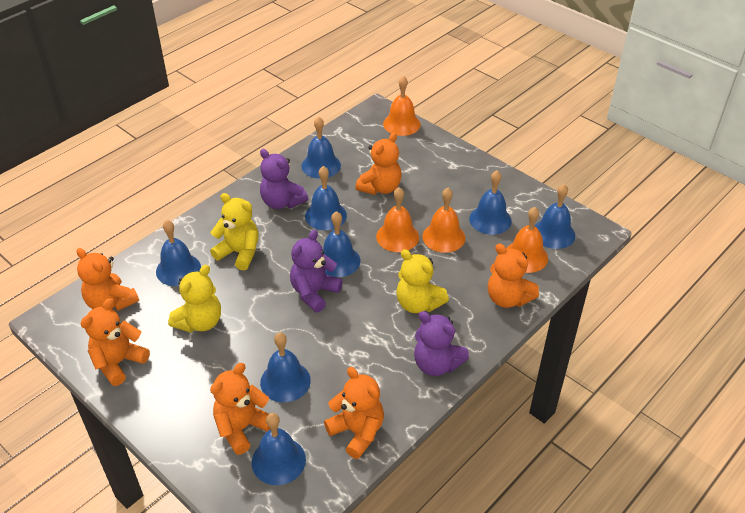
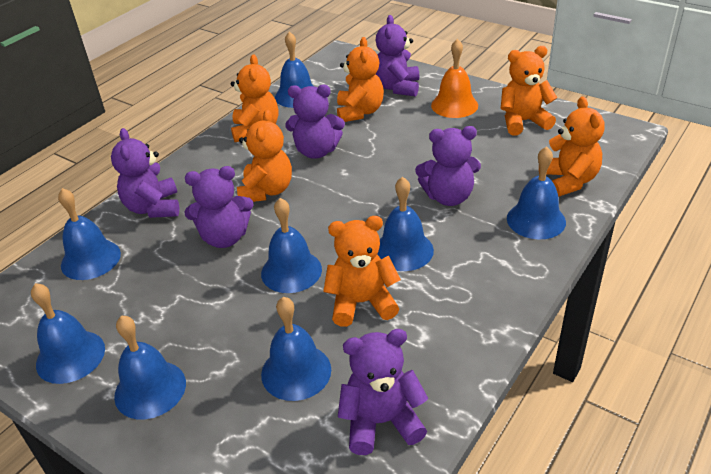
orange bell: [376,187,419,252] [383,76,421,136] [422,188,465,253] [506,207,548,273] = 4 -> [431,39,478,118] = 1
purple teddy bear: [260,149,308,209] [290,230,343,312] [414,311,469,376] = 3 -> [111,128,179,218] [185,166,253,248] [285,85,345,159] [338,329,429,455] [376,15,420,97] [415,126,481,206] = 6
yellow teddy bear: [168,265,221,333] [210,193,259,270] [396,249,449,313] = 3 -> none = 0

